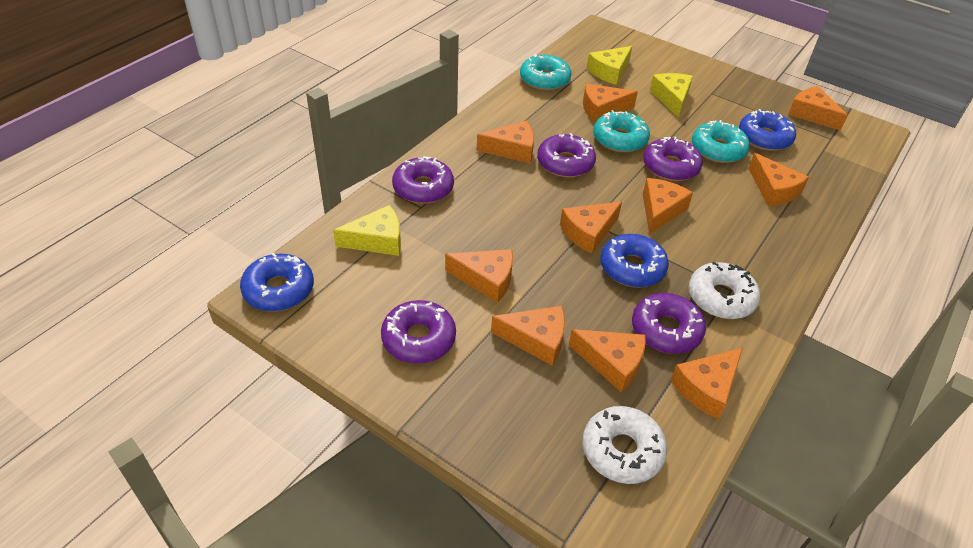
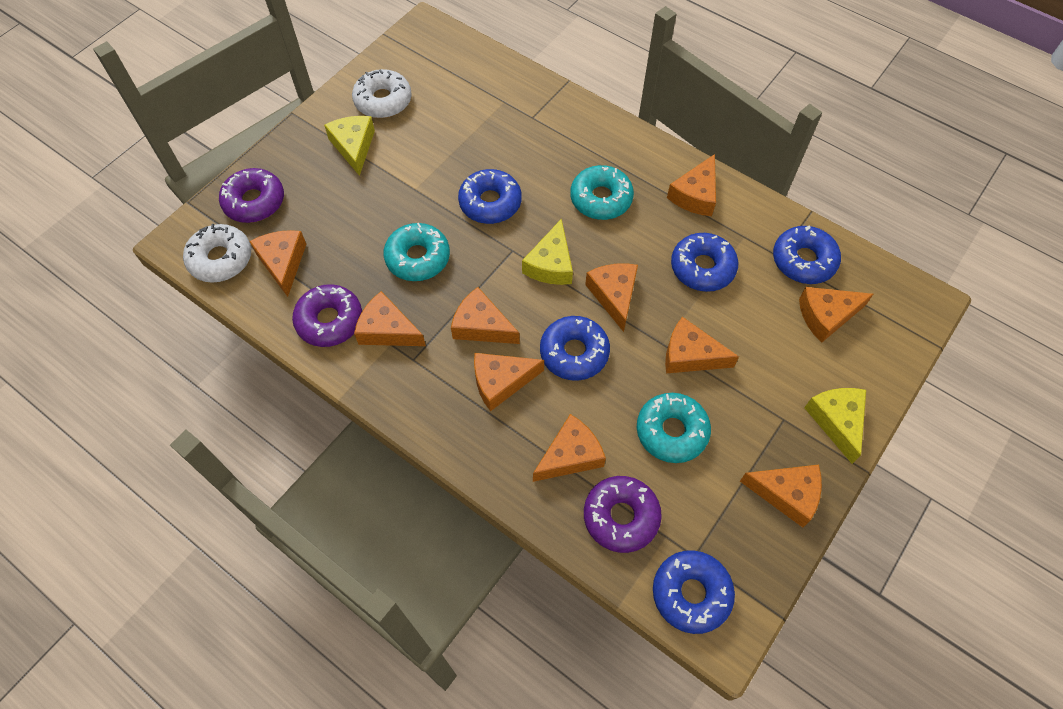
blue donut: [240,253,314,311] [600,234,669,288] [739,109,796,151] = 3 -> [458,169,522,224] [540,316,610,381] [653,550,735,634] [671,233,738,292] [773,226,841,284] = 5
purple donut: [381,300,456,364] [392,156,454,204] [537,133,596,177] [632,293,706,354] [643,137,703,181] = 5 -> [219,168,284,223] [292,284,362,347] [584,476,662,553] = 3

